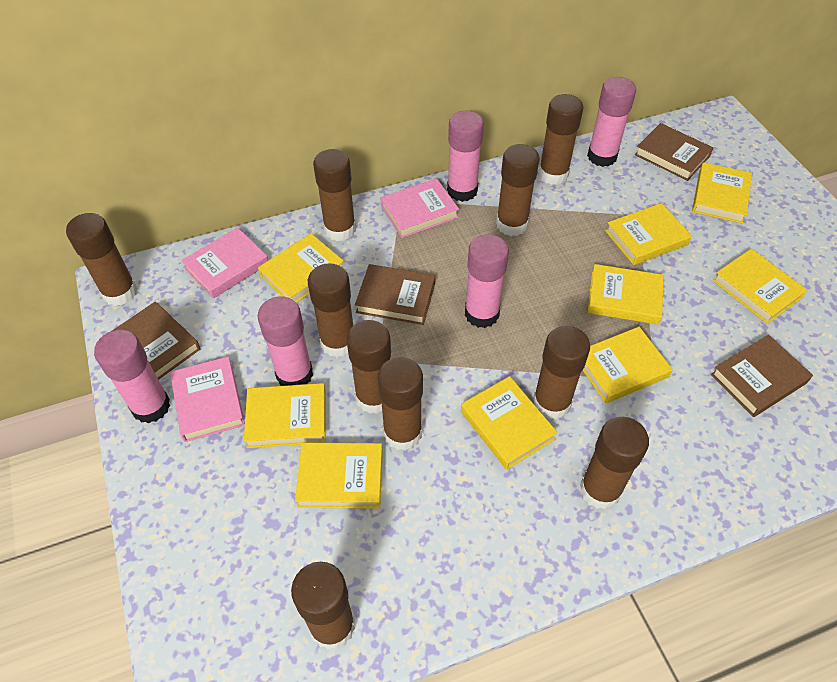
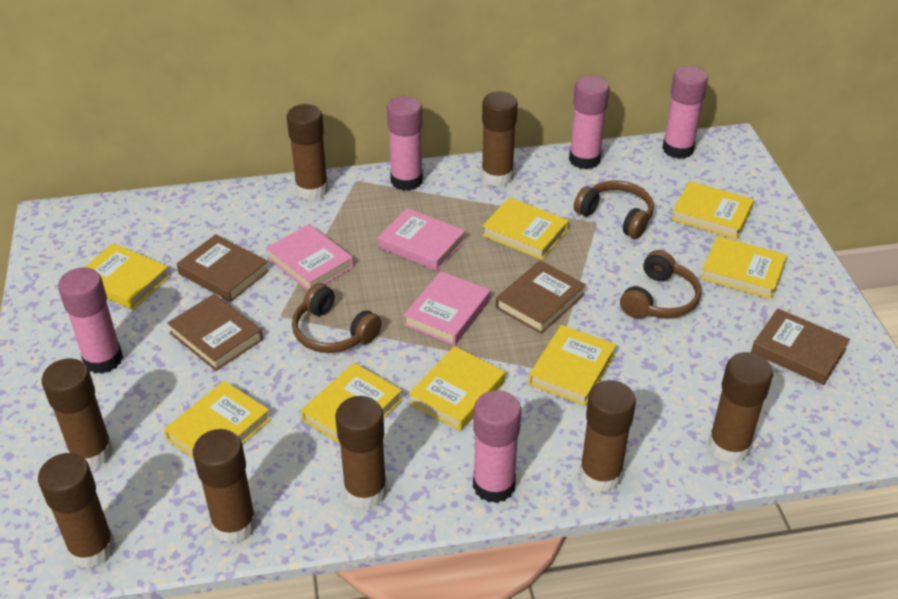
brown glue stick: [66,213,137,306] [291,562,355,650] [308,263,353,357] [313,149,356,241] [346,320,391,414] [378,357,423,451] [496,144,539,236] [533,326,590,420] [538,94,583,185] [580,417,649,510] = 10 -> [38,453,115,568] [42,358,113,469] [193,429,256,544] [286,104,328,200] [335,396,387,509] [481,91,518,186] [579,380,636,493] [708,352,773,463] = 8
brown headphones: none = 0 -> [292,283,382,353] [574,181,654,239] [620,250,701,318] = 3
yellow book: [244,383,326,448] [258,233,345,303] [295,442,383,509] [461,376,558,470] [583,327,673,403] [588,264,664,325] [605,203,692,265] [692,163,752,223] [713,249,807,324] = 9 -> [84,243,170,310] [164,381,271,458] [301,363,402,444] [409,346,505,431] [482,198,569,260] [529,325,616,406] [671,181,754,239] [701,236,787,299] = 8

